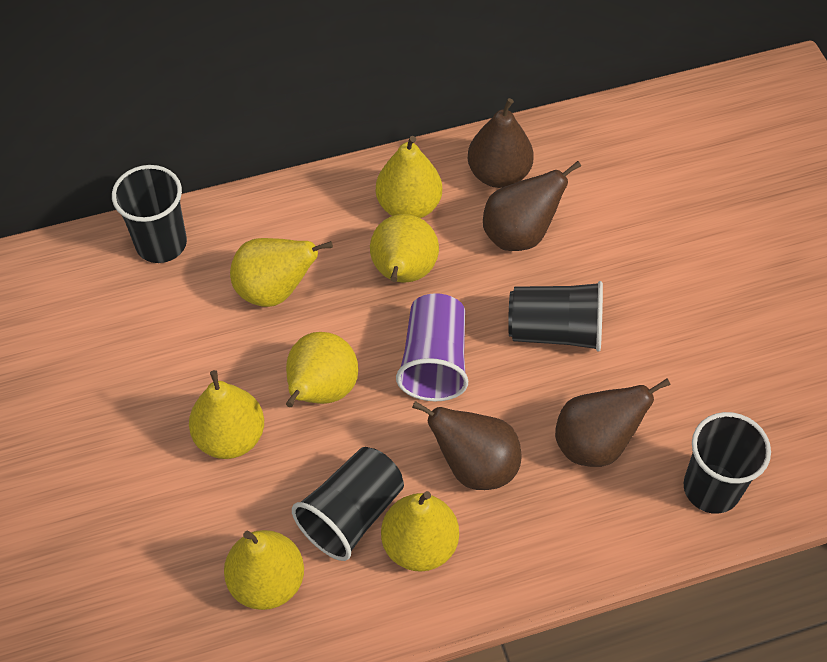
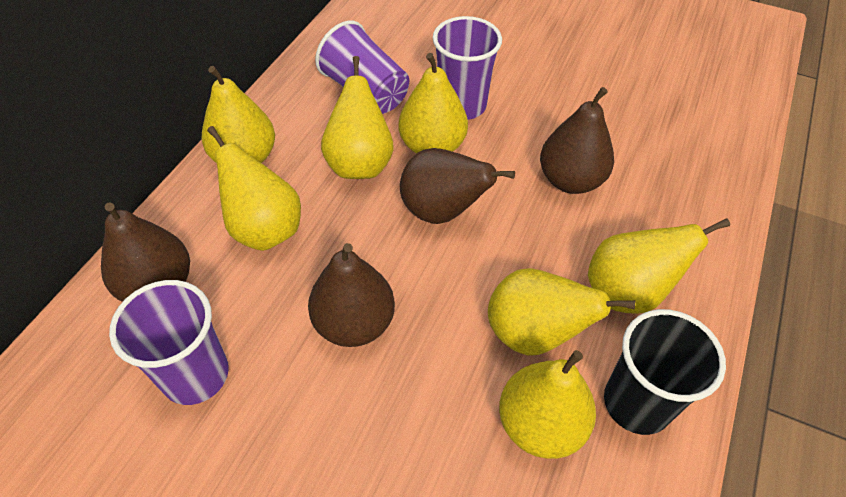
black cup: [112,165,187,263] [292,447,404,561] [508,281,603,352] [684,412,771,514] = 4 -> [604,309,726,435] = 1
purple cup: [396,293,468,401] = 1 -> [109,280,229,405] [315,21,409,114] [433,16,502,120] = 3

